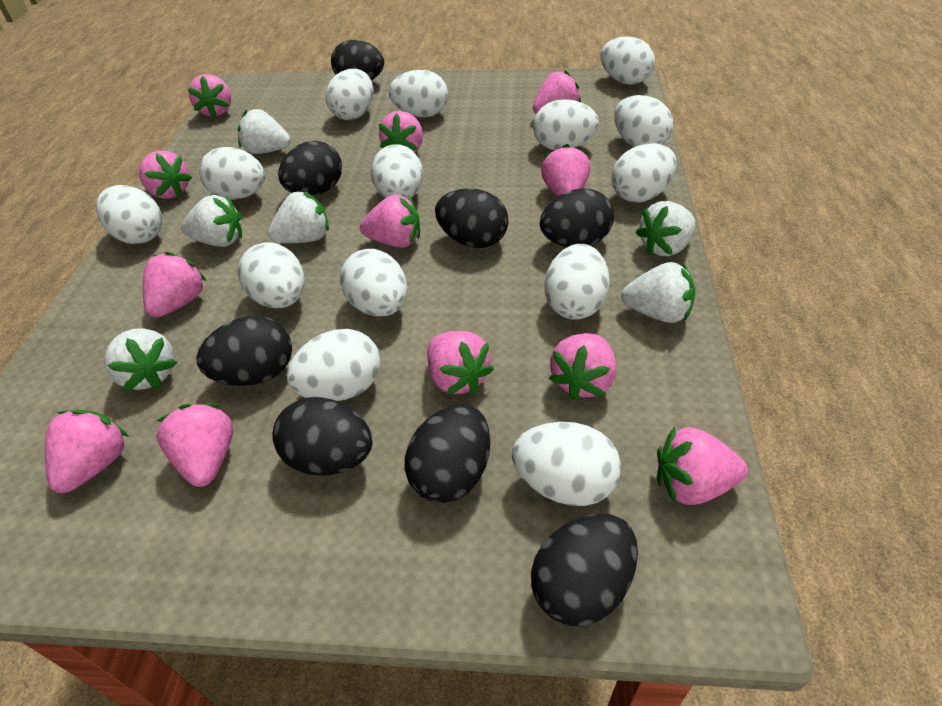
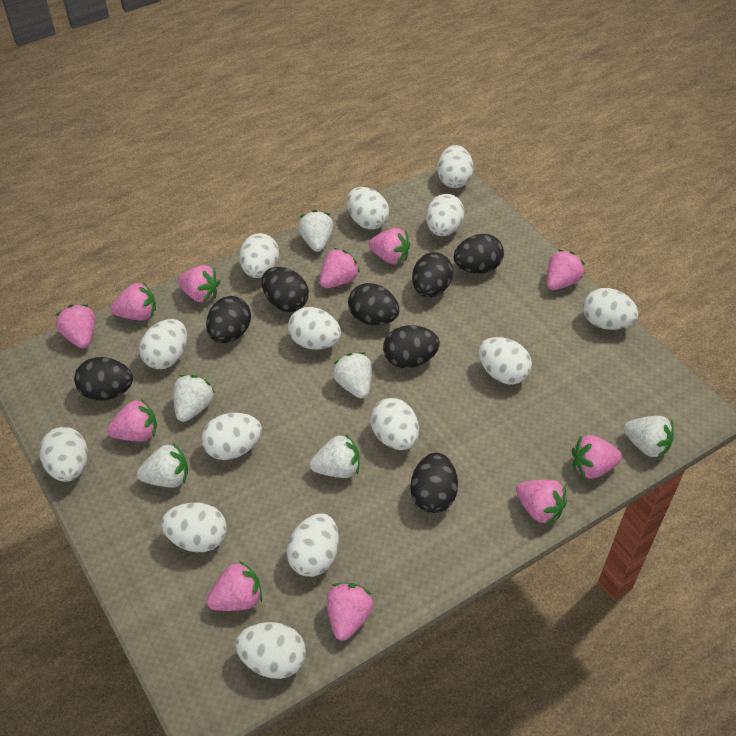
pink strawberry: [45,410,129,493] [139,150,192,199] [143,252,207,317] [157,403,233,487] [188,74,231,118] [360,194,420,248] [379,111,423,153] [427,331,494,395] [533,70,581,114] [541,144,590,196] [549,333,616,400] [657,426,748,505] = 12 -> [56,304,95,348] [107,399,157,442] [111,282,156,320] [178,265,220,303] [207,561,262,611] [320,248,360,288] [326,583,374,641] [369,228,410,264] [516,480,567,525] [547,250,585,290] [572,435,622,479] = 11

